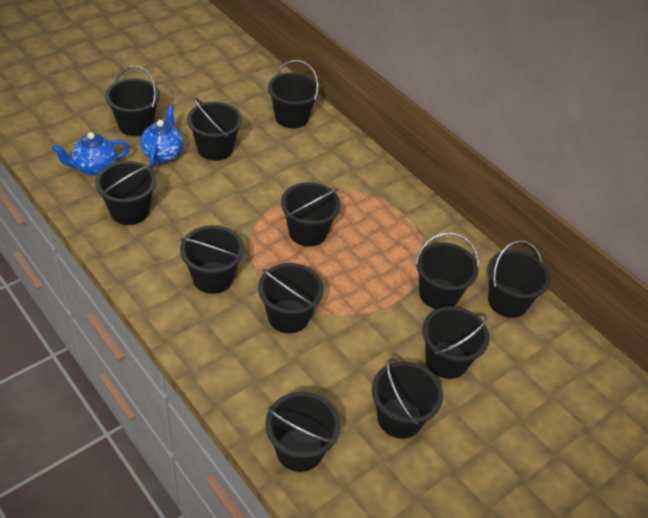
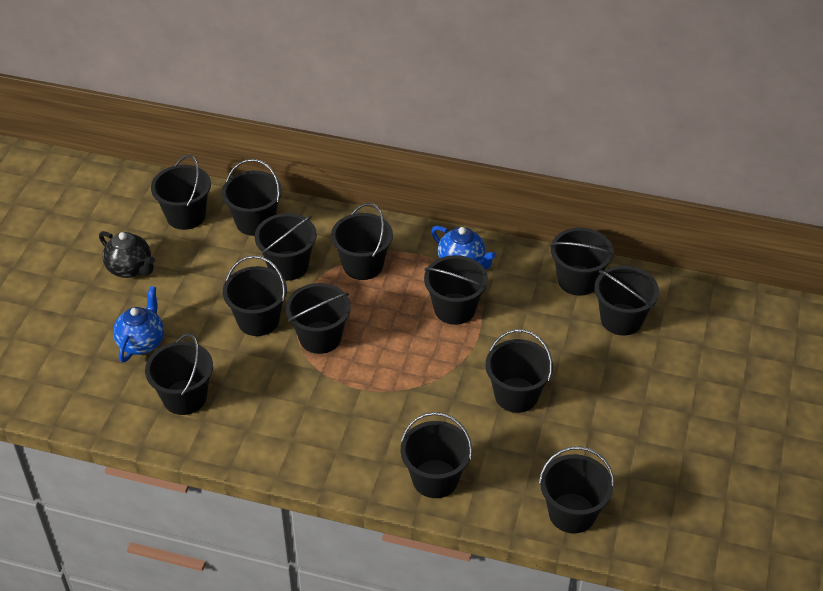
black bucket: [95,161,156,225] [105,66,160,136] [180,225,244,294] [187,97,242,161] [258,263,324,334] [266,392,340,472] [268,60,320,128] [281,182,340,247] [372,358,443,439] [415,232,479,309] [422,306,490,379] [488,240,550,318] = 12 -> [145,333,213,415] [151,155,211,230] [222,159,282,236] [223,256,287,336] [255,213,317,281] [286,283,351,354] [331,203,393,280] [401,412,472,498] [424,255,488,325] [485,329,553,413] [539,446,615,533] [550,228,614,296] [594,266,659,336] = 13
black teapot: none = 0 -> [99,231,155,278] = 1

